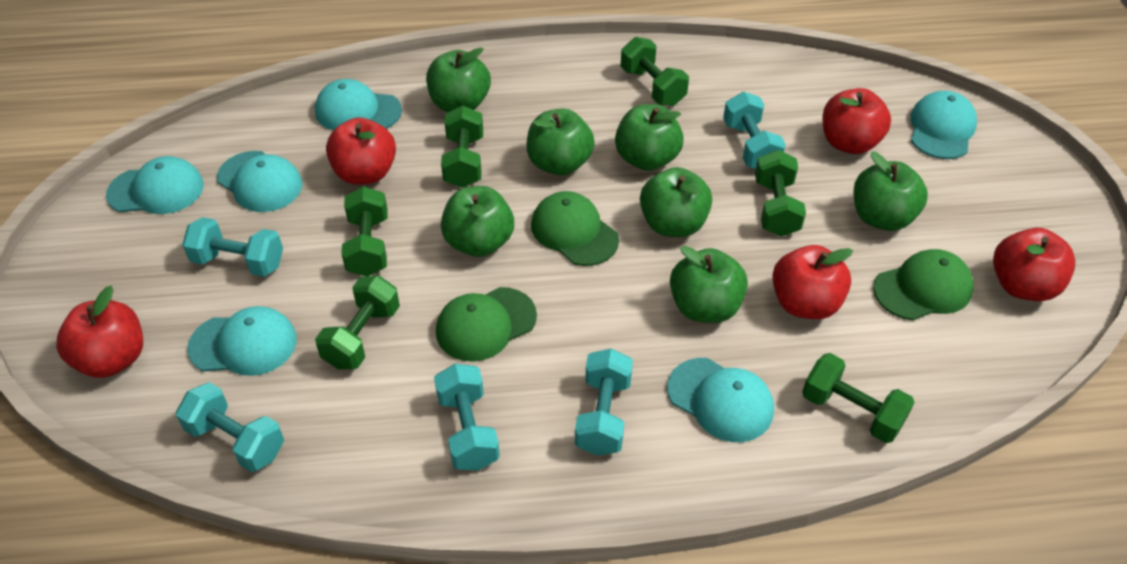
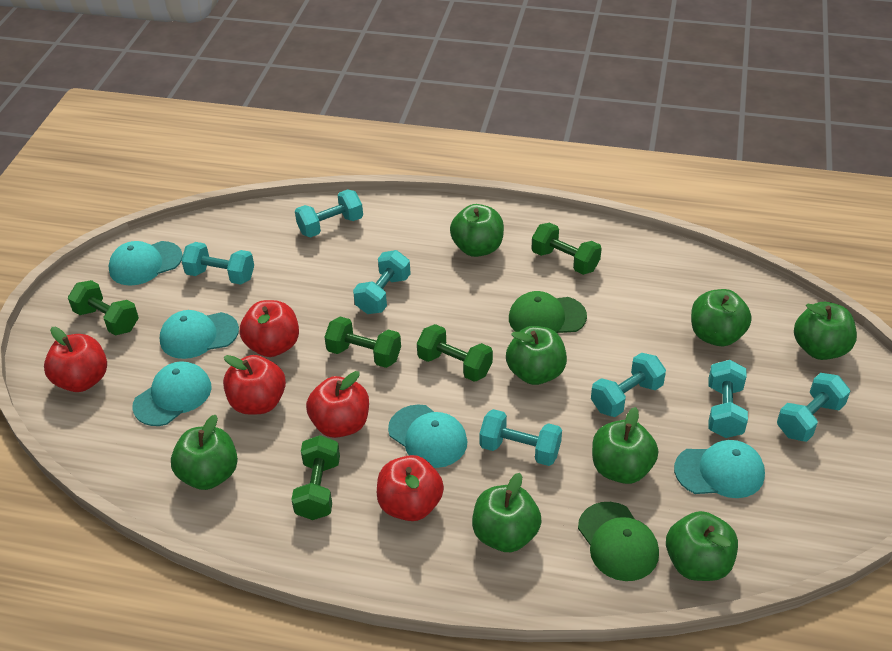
green apple: [426,47,491,112] [441,186,514,257] [526,109,595,175] [615,104,684,171] [640,167,712,237] [670,246,748,323] [854,152,928,231] = 7 -> [171,415,238,490] [450,204,504,257] [472,473,541,552] [506,326,567,385] [592,407,658,484] [666,511,738,581] [691,289,752,346] [794,302,857,360] = 8
green cap: [436,287,537,362] [531,191,619,266] [873,249,974,320] = 3 -> [509,291,587,333] [578,502,659,581] = 2
green dumbbell: [315,275,400,369] [342,186,388,277] [441,106,483,188] [621,37,689,106] [755,150,806,237] [802,353,915,443] = 6 -> [68,280,139,336] [291,435,340,520] [324,317,401,368] [417,324,493,382] [532,223,602,275] = 5
turquoise cap: [106,156,204,214] [187,306,297,376] [217,151,302,212] [315,79,402,130] [667,358,774,442] [910,91,977,159] = 6 -> [108,241,183,286] [132,361,211,426] [160,310,239,359] [388,405,468,468] [674,440,765,498] = 5
turquoise dumbbell: [176,382,284,472] [182,217,283,277] [434,364,500,471] [575,348,633,456] [723,92,786,169] = 5 -> [181,242,254,285] [295,189,363,238] [353,250,411,314] [479,409,562,466] [591,352,666,417] [709,360,748,438] [777,373,850,442] = 7

